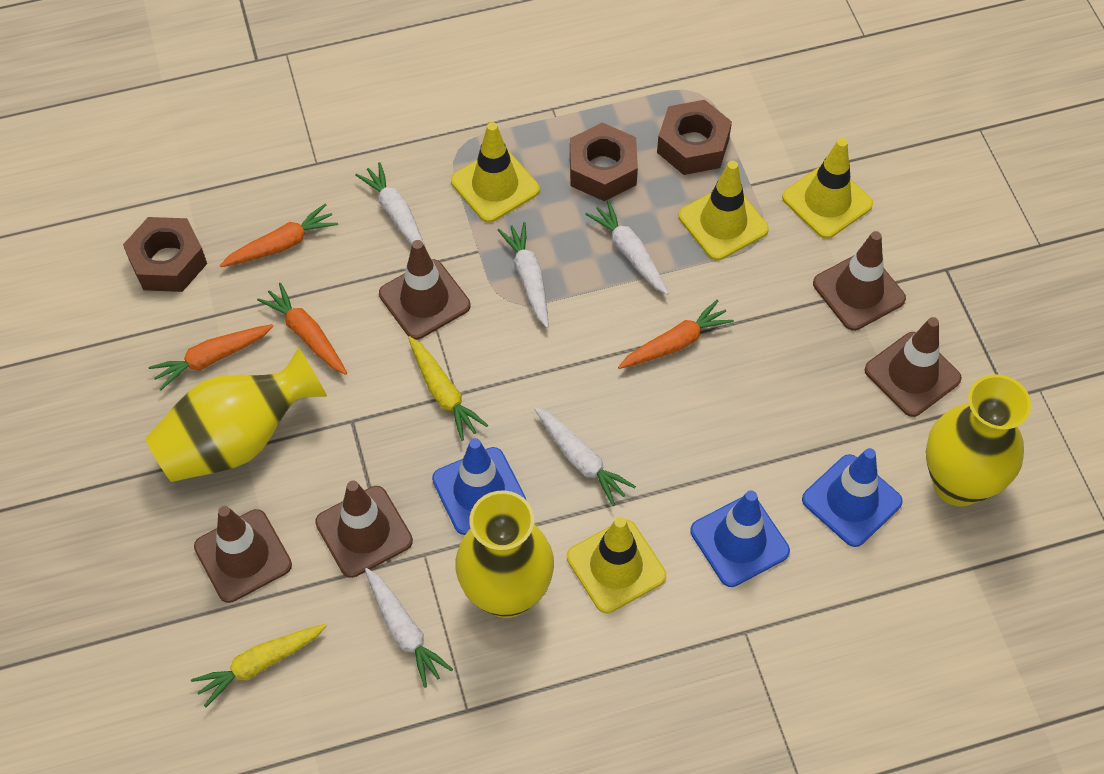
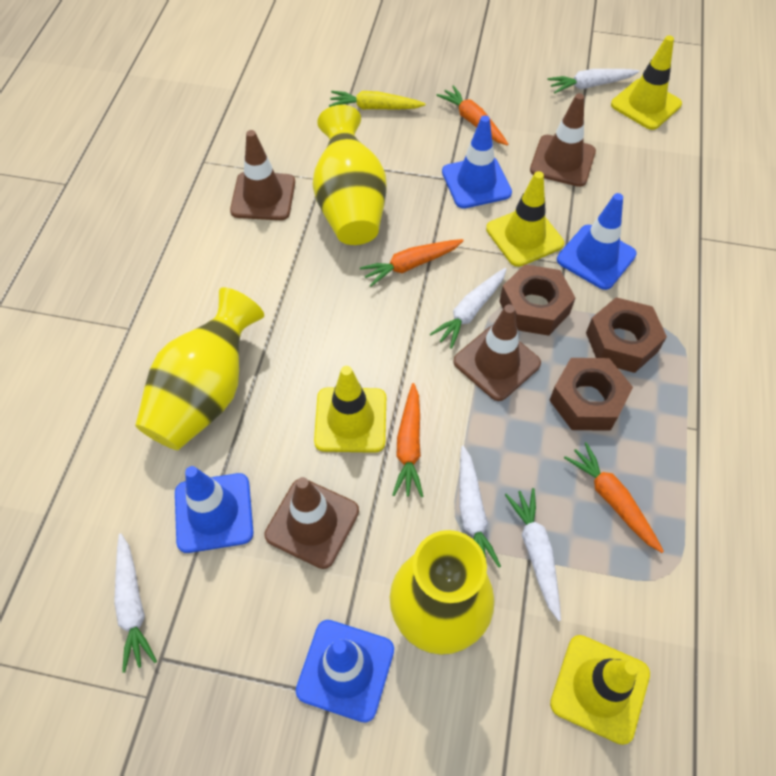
blue traffic cone: [432,438,527,535] [690,490,790,587] [802,448,903,547] = 3 -> [175,466,254,553] [296,620,394,723] [442,115,512,209] [557,193,637,290] = 4
brown traffic cone: [194,506,292,603] [315,481,413,578] [379,240,470,340] [813,231,906,331] [864,317,962,417] = 5 -> [230,130,295,220] [264,477,359,569] [453,304,541,401] [530,93,596,187] = 4
yellow carrot: [191,624,327,708] [408,336,488,441] = 2 -> [329,91,426,110] = 1

